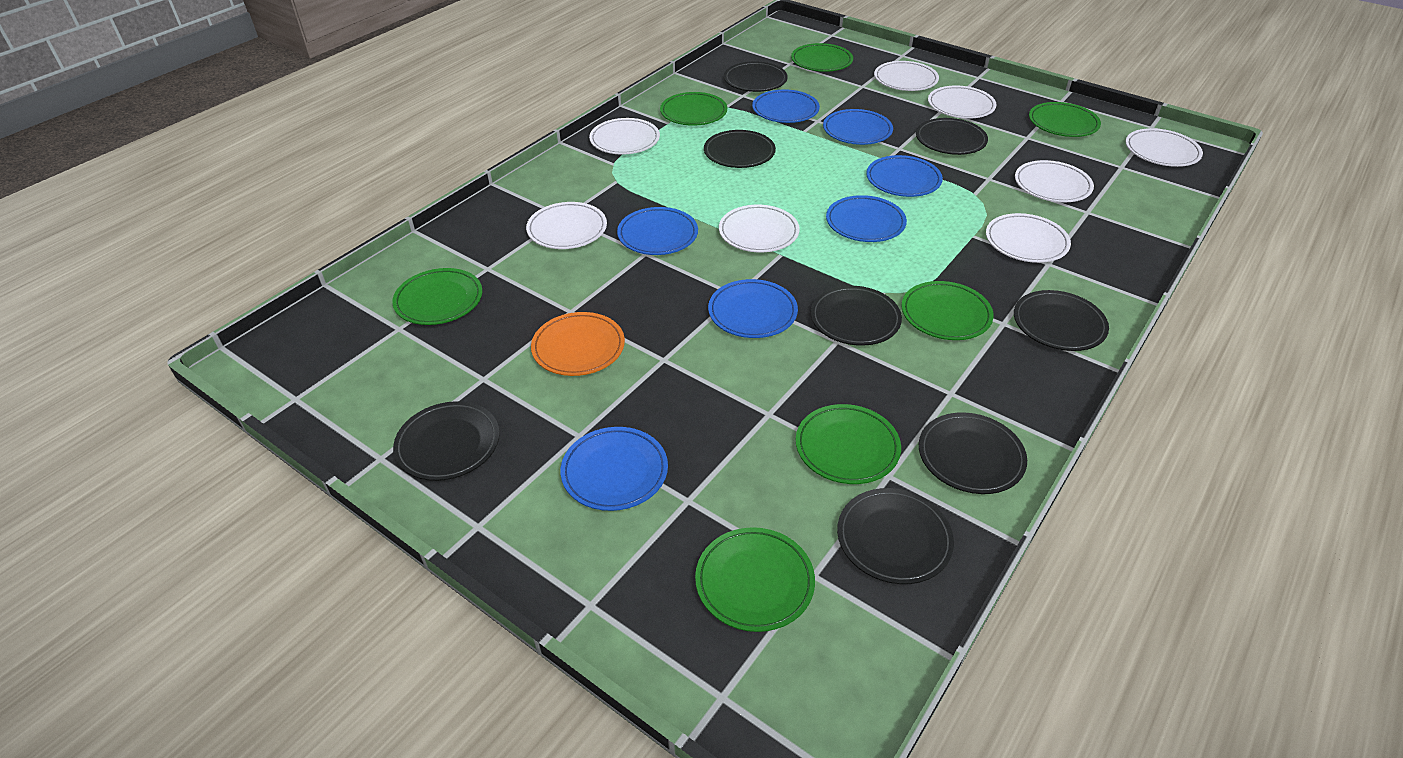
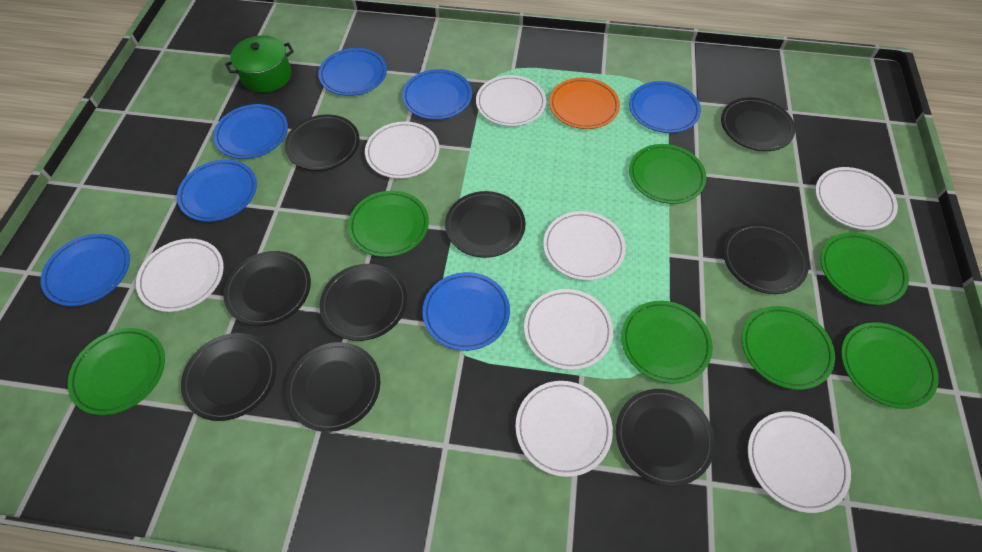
black plate: [393,401,500,481] [704,130,776,168] [724,61,788,92] [811,286,902,346] [837,488,954,584] [916,118,988,155] [919,412,1027,494] [1014,290,1109,351] = 8 -> [181,333,276,421] [223,251,311,326] [285,114,360,171] [286,342,380,432] [320,264,407,341] [445,191,526,258] [616,389,715,486] [721,97,795,151] [723,223,809,294] = 9
green pot: none = 0 -> [225,35,294,93] = 1

